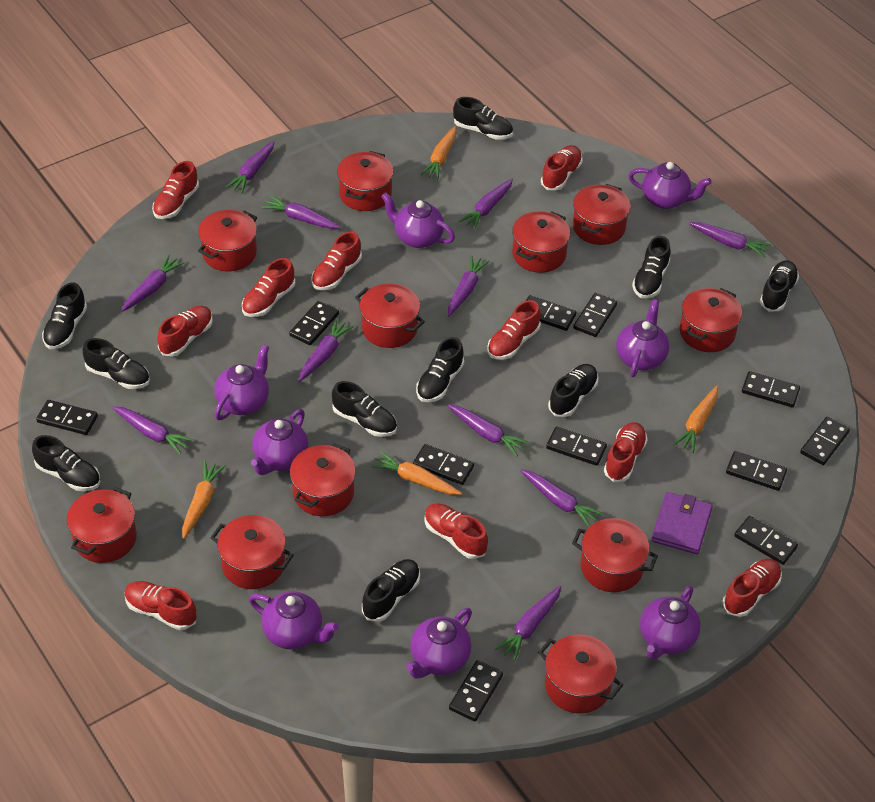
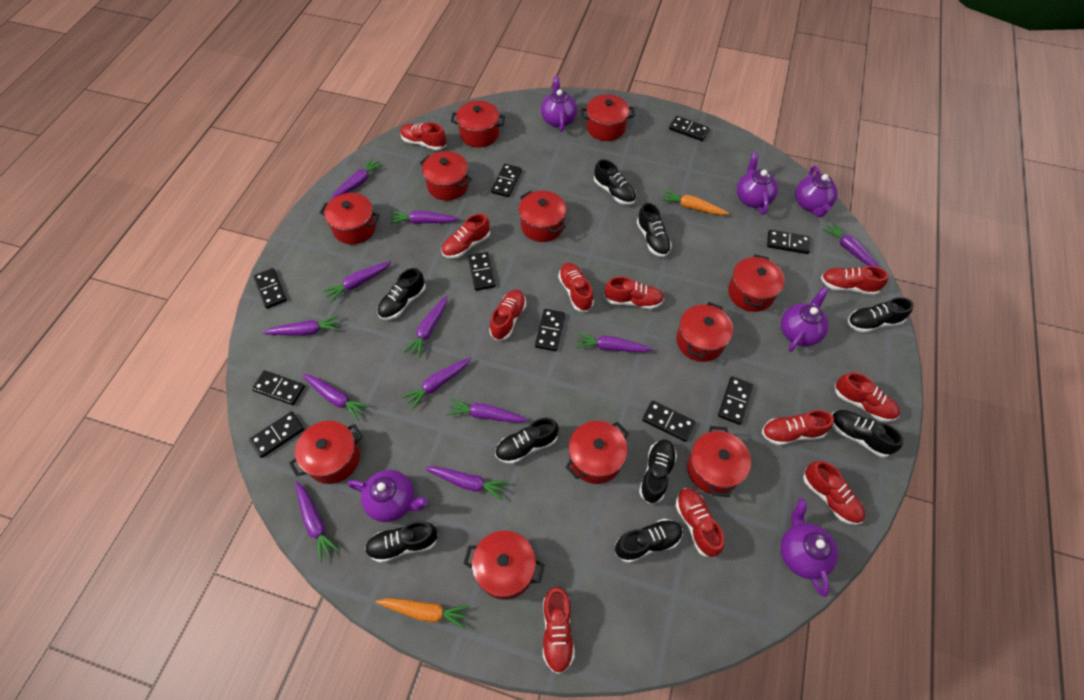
black domino: [36,400,98,435] [289,301,339,345] [413,444,474,485] [449,660,503,721] [526,295,576,331] [546,426,607,466] [573,293,617,337] [726,451,787,491] [734,516,798,565] [742,371,800,407] [800,417,850,465] = 11 -> [249,411,304,458] [252,370,305,405] [253,268,287,309] [468,252,496,291] [491,164,522,197] [535,309,565,351] [642,401,696,442] [669,116,710,141] [718,376,754,425] [767,230,810,254] = 10
black shoe: [32,435,100,491] [42,282,87,349] [83,338,150,389] [332,381,397,437] [362,559,420,621] [416,337,464,402] [453,97,513,140] [548,364,598,417] [632,236,670,298] [760,260,799,312] = 10 -> [365,521,438,563] [377,268,426,320] [495,418,559,464] [594,159,636,205] [615,519,683,563] [637,203,672,257] [639,439,677,504] [832,410,903,457] [847,297,914,333] = 9
orange carrot: [182,461,226,539] [371,451,462,495] [420,126,457,179] [673,386,718,453] = 4 -> [376,598,470,629] [661,189,729,215] = 2
purple carrot: [112,406,194,455] [121,255,185,312] [225,141,275,194] [261,195,341,229] [298,319,354,382] [447,404,529,456] [448,255,490,316] [459,179,513,230] [495,585,561,662] [520,469,603,527] [688,222,771,257] = 11 -> [262,315,340,336] [295,481,340,563] [302,374,370,421] [323,261,391,302] [330,158,383,201] [390,211,459,224] [401,357,471,410] [403,296,447,359] [424,466,509,501] [446,398,528,423] [575,333,653,352] [822,222,879,267] = 12
purple teapot: [214,344,269,420] [249,591,339,649] [251,409,308,475] [381,192,455,248] [406,608,472,679] [616,299,669,377] [628,162,712,209] [640,585,701,660] = 8 -> [348,470,428,522] [541,76,577,132] [737,152,778,215] [781,287,829,352] [781,498,838,597] [795,166,838,217] = 6
purple wallet: [651,492,713,554] = 1 -> none = 0
red shoe: [125,581,197,630] [152,161,199,219] [157,306,213,356] [242,258,295,317] [311,232,362,290] [424,504,488,559] [487,300,541,359] [541,145,583,190] [604,422,648,482] [723,559,782,617] = 10 -> [400,122,446,150] [441,214,490,259] [489,290,526,341] [543,587,575,674] [558,263,594,312] [604,277,664,309] [675,488,724,558] [762,410,834,445] [803,461,865,525] [821,266,889,295] [835,372,900,422] = 11

